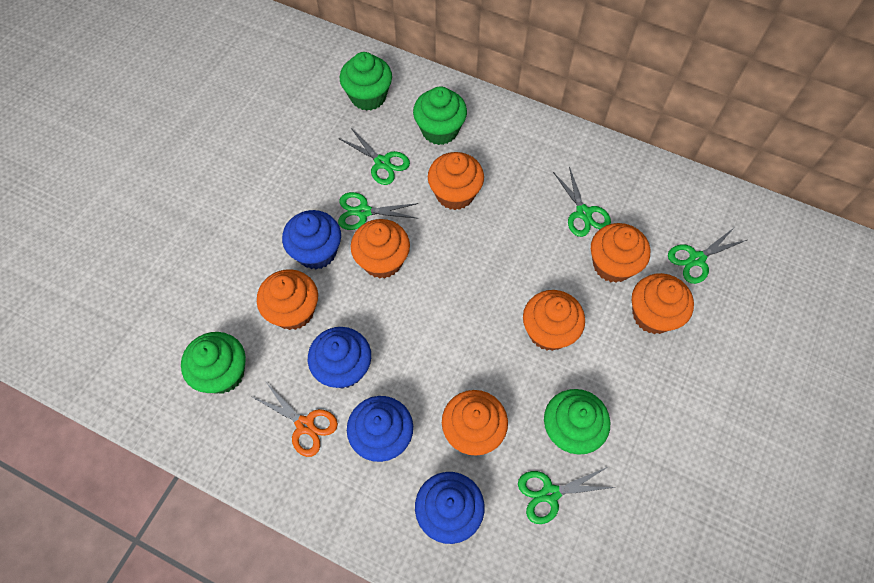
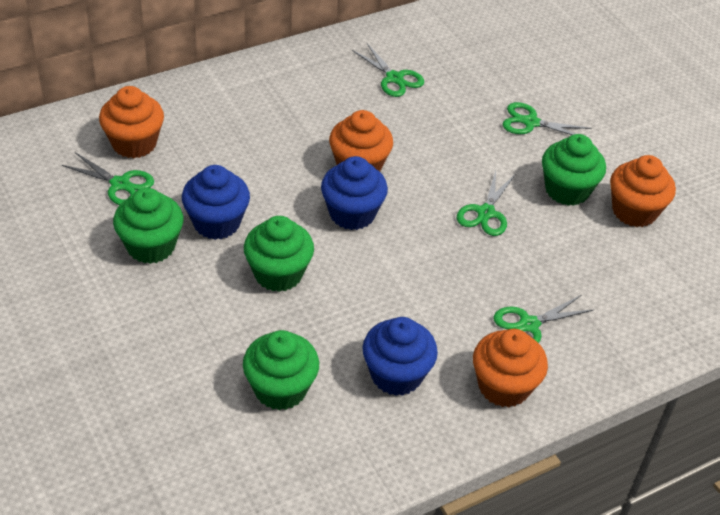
blue cupcake: [282,210,341,270] [308,327,371,389] [347,396,413,462] [415,472,485,544] = 4 -> [182,165,250,240] [321,156,388,230] [362,317,438,396] = 3
orange cupcake: [257,269,318,330] [351,219,410,279] [428,152,484,210] [442,390,508,456] [523,290,585,351] [591,223,650,283] [632,273,694,334] = 7 -> [99,86,164,158] [329,110,393,172] [473,329,548,407] [610,155,676,227] = 4
orange scissors: [253,381,338,457] = 1 -> none = 0

